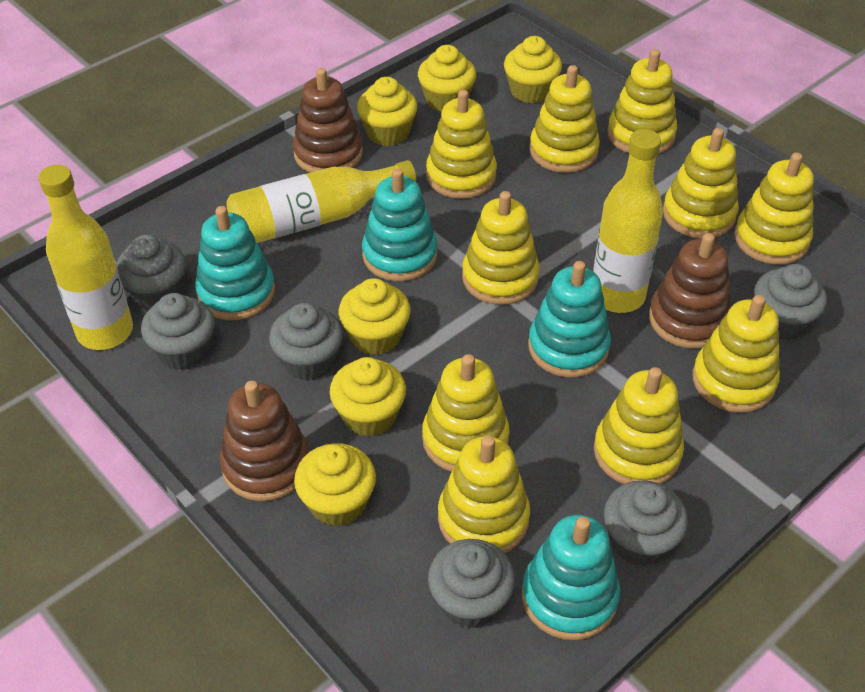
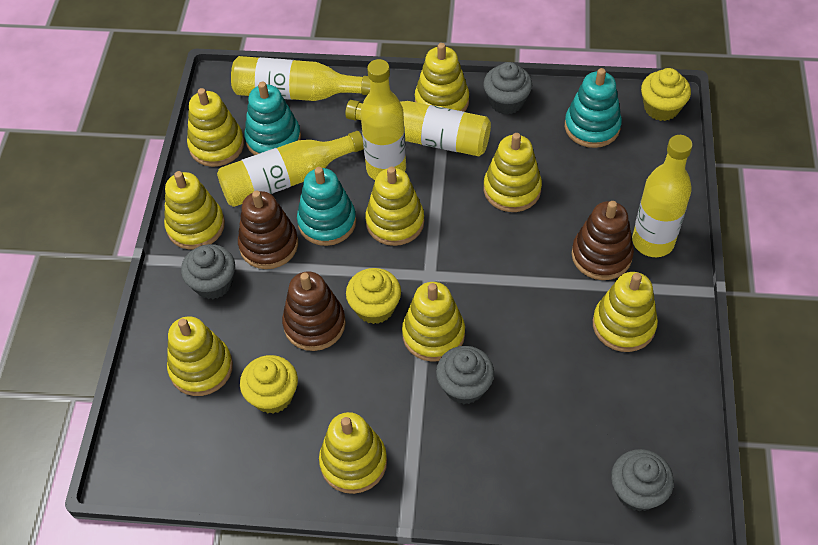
grey cupcake: [116,235,186,309] [141,293,215,370] [269,303,343,381] [428,539,515,628] [604,480,688,566] [754,264,827,340] = 6 -> [181,244,235,299] [436,346,494,404] [483,62,532,115] [611,449,674,512] = 4
turquoise stacking toy: [195,206,275,320] [362,168,438,281] [522,515,620,640] [528,261,611,377] = 4 -> [244,82,301,155] [297,167,356,246] [565,68,622,148] = 3
yellow bottle: [38,165,133,350] [226,160,416,243] [593,129,663,313] = 3 -> [217,131,364,207] [231,56,370,101] [345,100,491,156] [361,59,406,180] [632,135,693,257] = 5
yellow cupcake: [294,443,376,527] [329,357,406,437] [339,278,411,355] [357,77,418,146] [418,45,476,112] [504,36,562,103] = 6 -> [240,355,298,414] [346,268,401,324] [641,68,691,121] = 3
yellow stacking toy: [422,354,510,472] [426,90,497,199] [438,436,530,553] [462,191,540,305] [530,65,600,173] [594,367,684,484] [607,49,677,154] [663,128,739,239] [693,295,780,413] [734,152,814,265] = 10 -> [164,171,225,250] [167,316,233,396] [187,88,244,167] [319,412,387,494] [365,167,424,246] [402,282,465,362] [415,43,469,112] [484,133,542,212] [593,272,658,352] = 9

